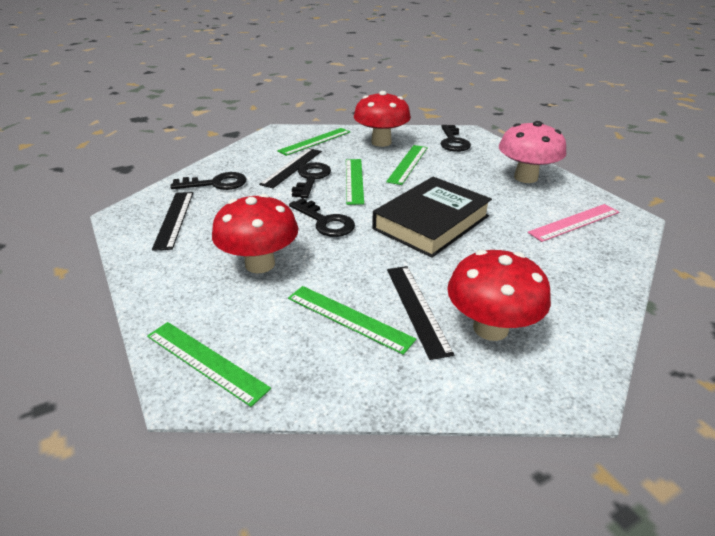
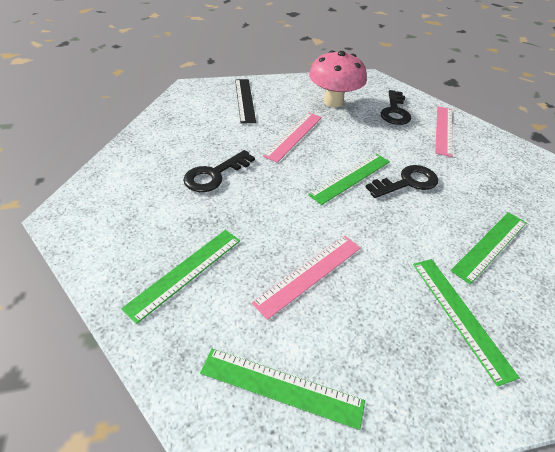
black book: [372,177,492,258] = 1 -> none = 0
black key: [170,172,247,190] [289,198,355,237] [292,162,331,198] [440,125,471,152] = 4 -> [183,150,255,192] [366,165,438,198] [381,90,411,125] = 3
black ruler: [152,192,193,251] [259,148,322,188] [387,266,454,360] = 3 -> [235,79,256,124] = 1
pink ruler: [528,204,619,242] = 1 -> [252,236,361,320] [263,113,322,163] [435,107,452,157] = 3
red mushroom: [212,194,298,273] [354,91,411,147] [447,250,551,341] = 3 -> none = 0

